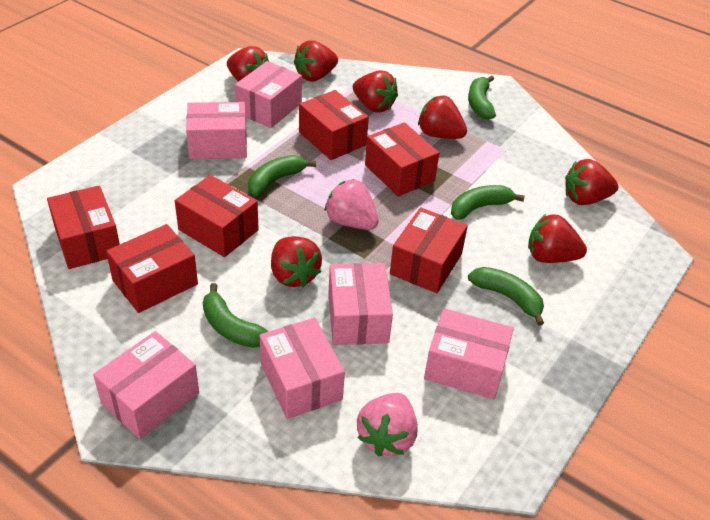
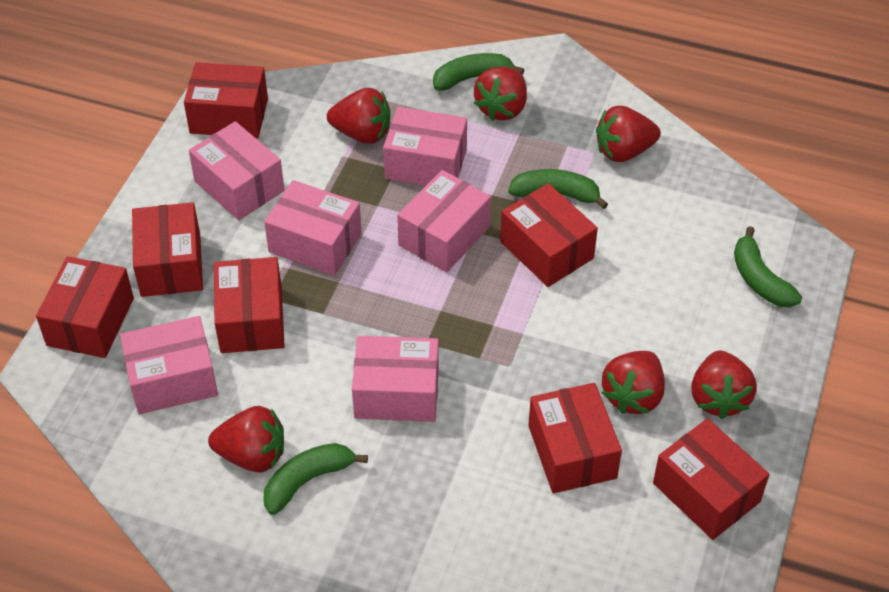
green banana: [203,283,269,348] [248,155,316,197] [451,185,525,220] [468,75,496,120] [468,267,544,326] = 5 -> [263,443,368,515] [433,53,524,90] [508,169,608,209] [734,226,802,307] = 4
pink strawberry: [325,179,379,230] [357,393,418,457] = 2 -> none = 0
red box: [47,185,120,269] [106,224,198,313] [175,175,259,257] [299,90,369,160] [365,122,439,196] [390,207,468,293] = 6 -> [36,256,134,358] [132,202,203,297] [184,62,268,138] [214,257,285,353] [500,183,598,287] [528,383,622,493] [653,418,770,540] = 7
red strawberry: [227,46,269,82] [271,236,322,288] [294,40,338,81] [353,70,398,113] [418,96,467,139] [528,214,587,263] [565,159,618,205] = 7 -> [208,406,284,473] [327,88,390,144] [474,67,527,121] [596,106,661,162] [602,351,665,414] [691,350,757,419] = 6

